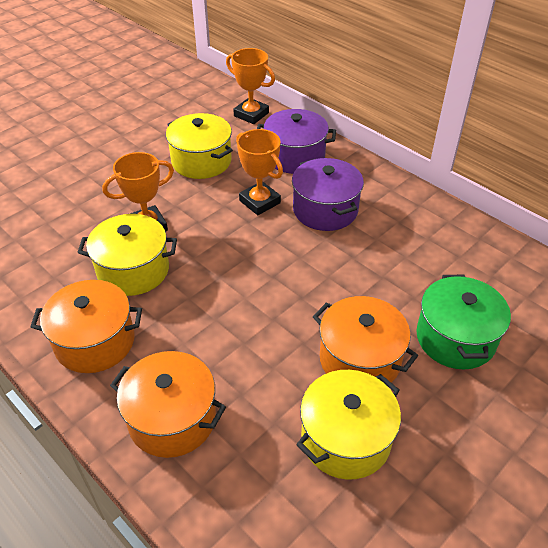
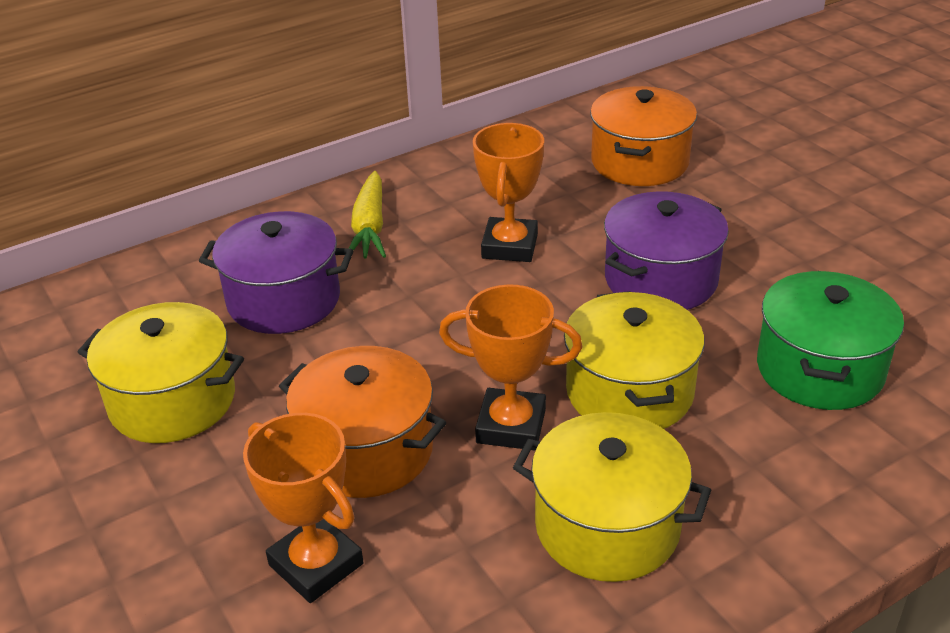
orange pot: [30,280,142,373] [110,351,226,458] [313,296,418,383] = 3 -> [279,346,446,498] [590,86,697,186] = 2
yellow carrot: none = 0 -> [349,171,386,258] = 1

